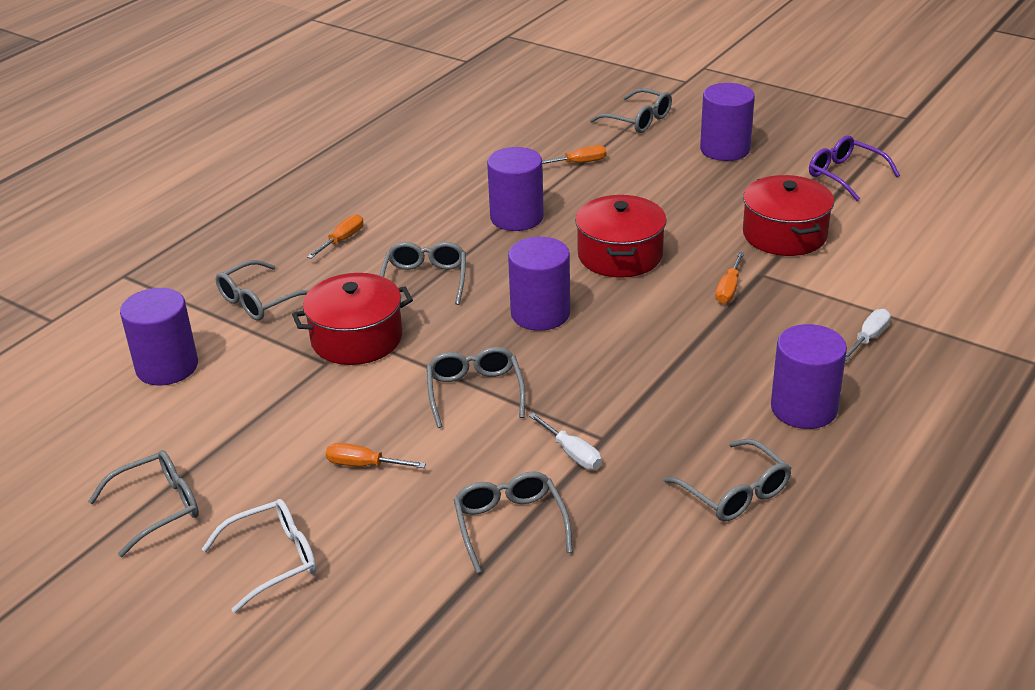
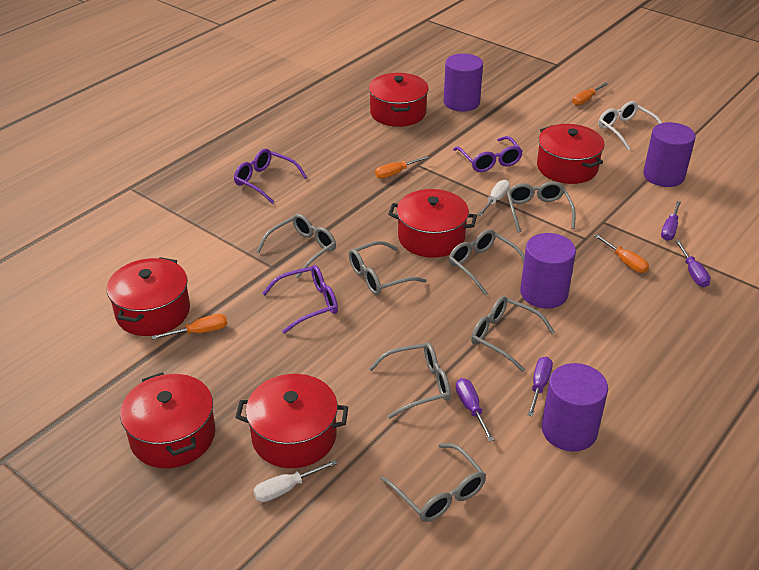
purple cylinder: [120,288,198,385] [487,147,544,231] [508,237,570,331] [700,83,755,161] [771,324,847,429] = 5 -> [444,53,483,112] [520,233,576,309] [542,363,608,451] [643,122,696,187] = 4
purple glasses: [809,136,900,201] = 1 -> [234,149,307,204] [262,265,338,334] [453,136,523,172] = 3
purple screwdriver: none = 0 -> [456,378,494,442] [528,357,553,417] [661,201,681,241] [675,240,711,287] = 4
red pot: [292,273,413,365] [575,195,667,278] [743,175,834,256] = 3 -> [107,257,190,336] [120,372,215,468] [235,374,348,468] [369,73,429,127] [388,189,477,258] [537,124,605,184] = 6

